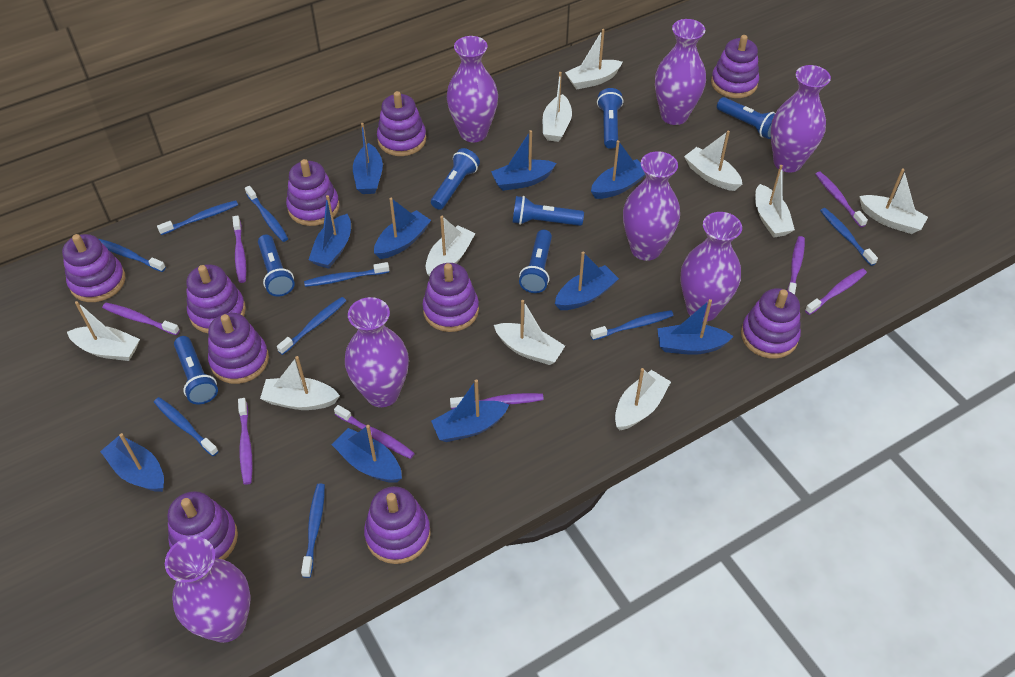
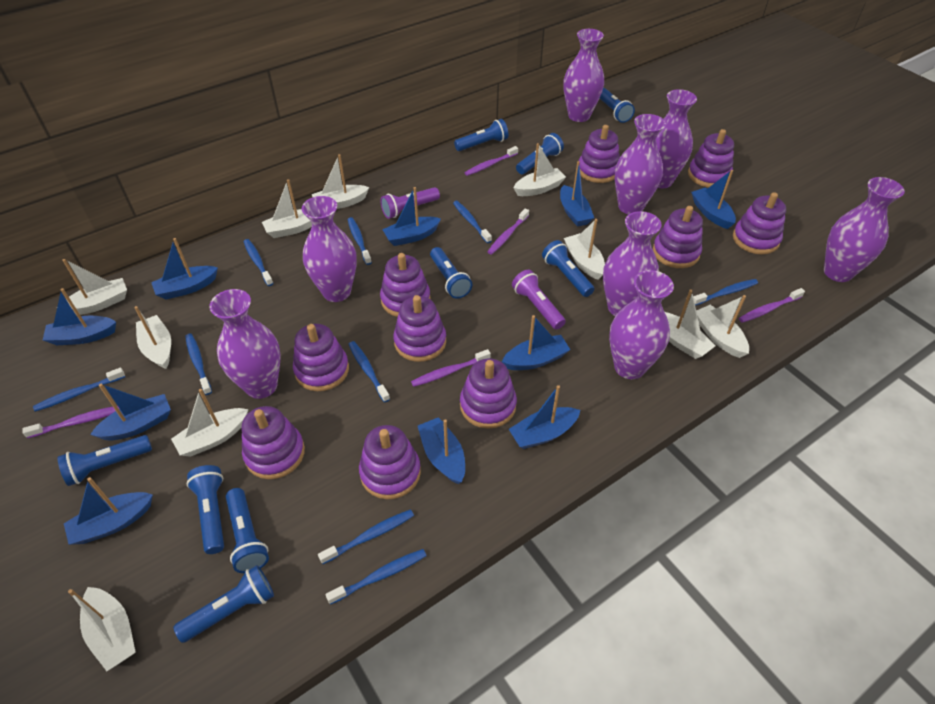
blue flashlight: [174,336,218,405] [258,234,295,296] [431,148,480,210] [513,196,584,226] [519,230,552,293] [597,88,623,149] [717,97,775,139] = 7 -> [57,435,152,486] [173,565,274,643] [187,465,224,554] [226,488,269,573] [430,247,472,299] [454,119,509,151] [516,133,564,174] [542,240,594,297] [599,88,635,123] = 9
purple flashlight: none = 0 -> [380,187,440,219] [512,270,566,329] = 2
purple toothbrush: [102,303,180,335] [232,215,246,283] [238,398,253,485] [334,405,415,459] [450,393,544,409] [787,236,805,295] [805,268,867,315] [815,171,868,227] = 8 -> [22,406,120,438] [411,349,491,387] [464,146,518,176] [487,208,529,254] [739,288,805,323] = 5
purple vase: [165,536,251,643] [345,297,409,407] [447,36,498,142] [623,151,680,261] [655,19,706,125] [680,212,742,322] [771,65,831,172] = 7 -> [209,289,280,399] [302,196,357,302] [564,29,604,122] [603,211,662,316] [609,270,674,379] [614,114,666,214] [656,89,697,189] [824,177,905,282] = 8

